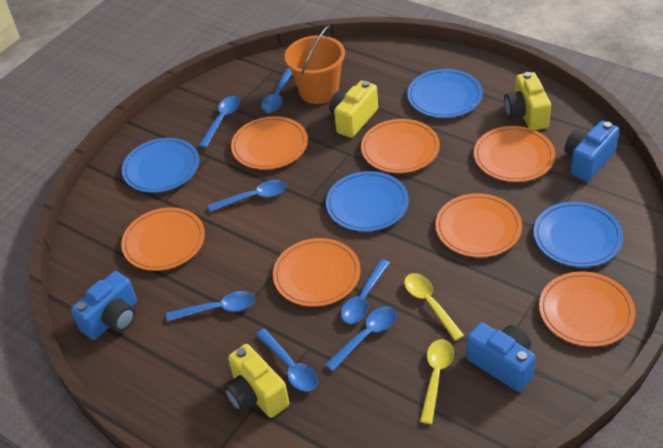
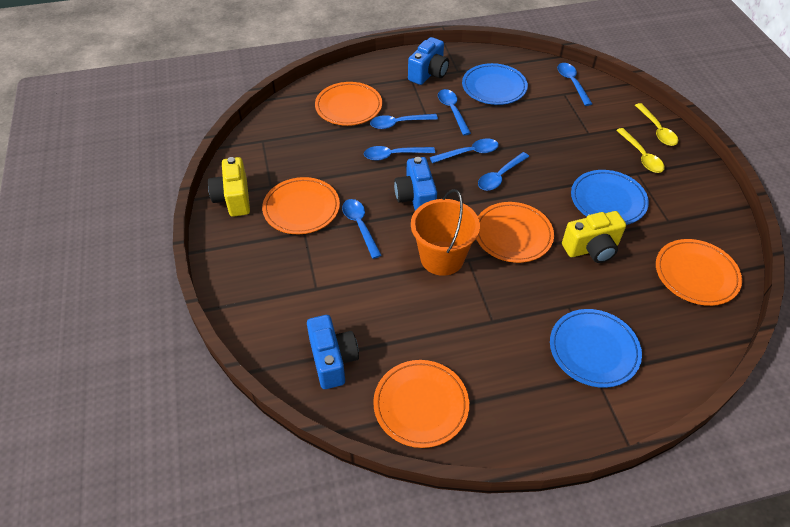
blue plate: [122,138,199,193] [326,171,409,232] [407,69,483,118] [533,201,623,267] = 4 -> [462,63,528,105] [550,309,642,388] [571,170,649,225] = 3
orange plate: [121,207,205,271] [231,116,308,170] [273,238,361,307] [361,119,440,173] [435,193,522,258] [474,126,555,182] [539,272,635,347] = 7 -> [262,177,340,234] [315,82,382,126] [373,360,469,448] [476,202,554,263] [656,239,742,306] = 5
yellow camera: [224,344,289,418] [329,81,378,138] [504,72,551,130] = 3 -> [208,157,250,217] [562,211,626,263] = 2

